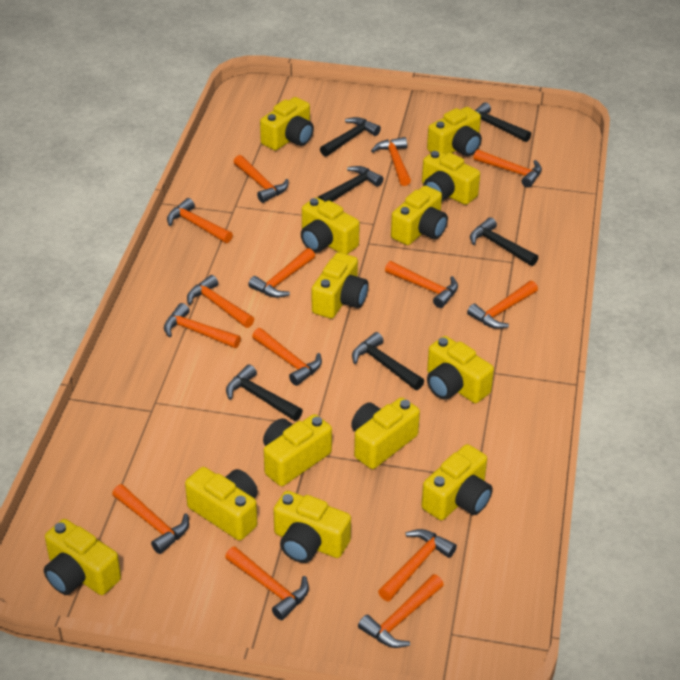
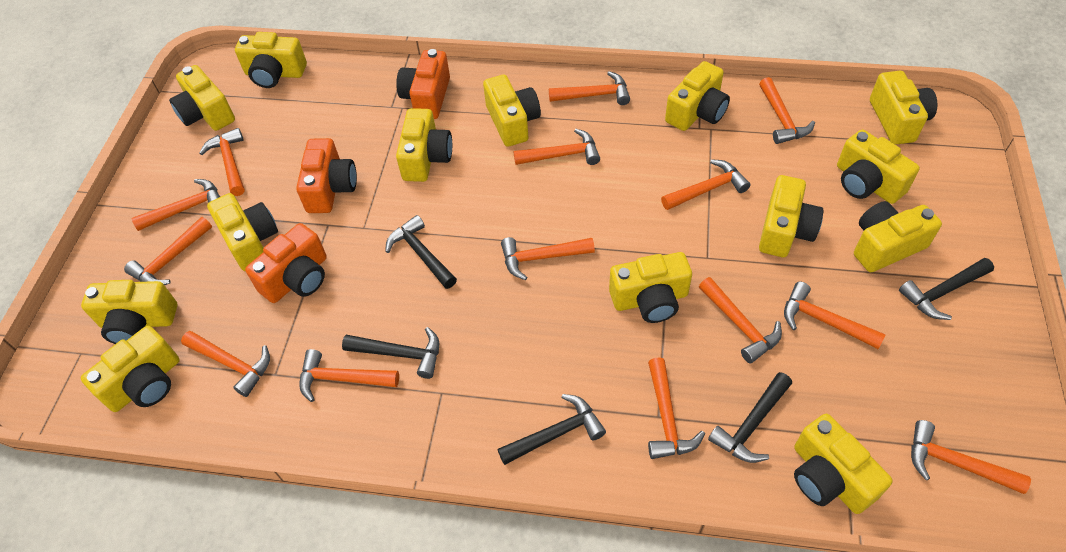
black hammer: [226,364,303,421] [318,166,383,202] [320,117,381,157] [352,332,424,390] [470,217,538,266] [475,102,531,142] = 6 -> [342,327,439,379] [385,215,457,289] [497,394,606,465] [708,372,792,463] [899,258,994,320] = 5
orange camera: none = 0 -> [245,223,327,303] [296,138,357,213] [396,49,450,119] = 3
yellow camera: [44,519,121,595] [185,467,258,541] [260,97,314,151] [263,414,332,486] [273,491,351,563] [301,197,360,254] [312,252,369,319] [351,397,420,469] [391,186,448,245] [421,444,493,520] [422,150,480,205] [427,107,482,156] [427,336,494,403] = 13 -> [81,280,178,344] [81,326,180,412] [169,65,235,131] [207,193,278,271] [235,32,307,88] [396,108,452,182] [483,75,541,147] [609,252,692,323] [665,61,730,131] [759,175,824,257] [794,414,893,514] [837,129,920,204] [854,201,942,272] [870,71,937,145] = 14

